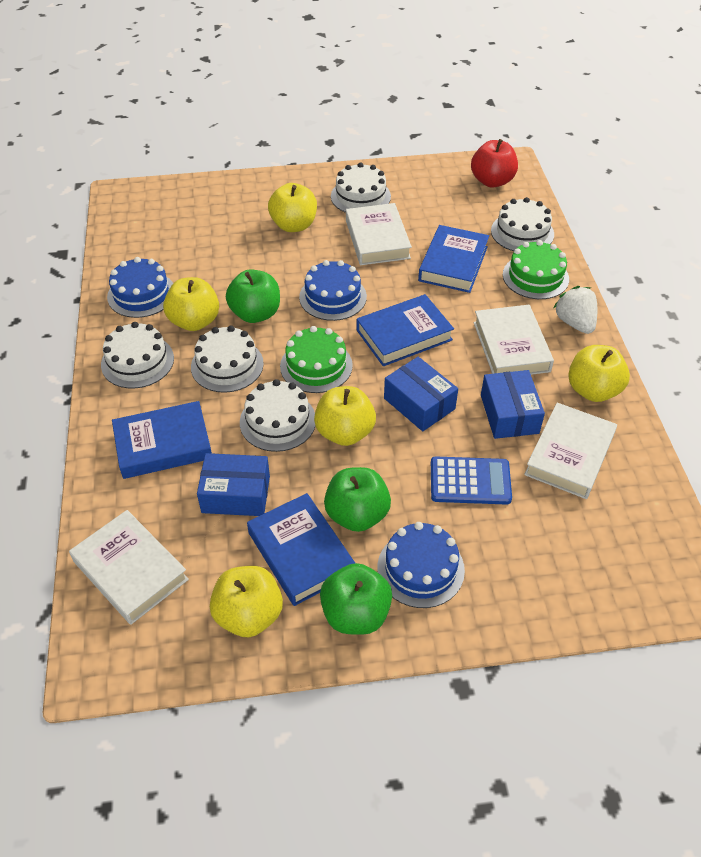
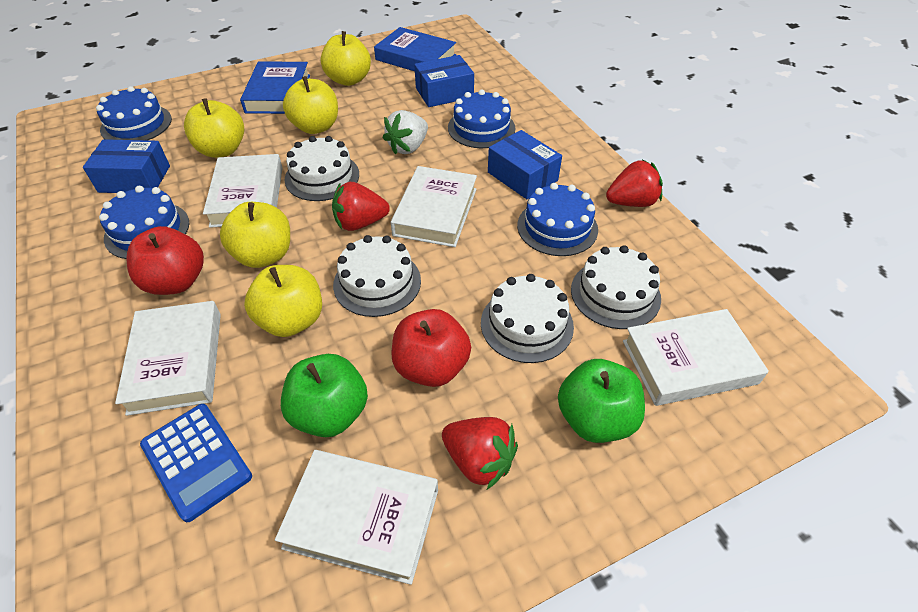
blue book: [112,401,212,479] [247,493,355,606] [357,294,454,366] [418,225,489,293] = 4 -> [240,61,310,114] [374,27,456,71] = 2
blue cake: [107,257,173,318] [299,260,367,321] [378,522,465,608] = 3 -> [96,86,172,140] [99,186,190,259] [448,89,516,148] [517,183,598,256] = 4
green apple: [226,269,280,323] [320,563,392,635] [324,467,391,532] = 3 -> [281,354,368,437] [558,359,645,443] = 2
green cake: [280,326,353,393] [503,240,569,299] = 2 -> none = 0
red apple: [471,139,518,188] = 1 -> [127,226,204,295] [391,309,471,387] = 2
red strawberry: none = 0 -> [332,182,390,231] [442,417,518,489] [606,159,663,207] = 3
white book: [69,510,189,624] [346,203,412,265] [473,305,554,375] [524,403,617,499] = 4 -> [115,301,221,416] [203,154,283,228] [275,450,438,585] [391,166,477,247] [623,309,769,406] = 5
white cake: [101,322,174,389] [191,326,264,393] [240,379,315,452] [331,162,391,213] [491,197,554,251] = 5 -> [284,136,359,201] [333,235,421,317] [481,274,574,363] [571,245,661,329] = 4

